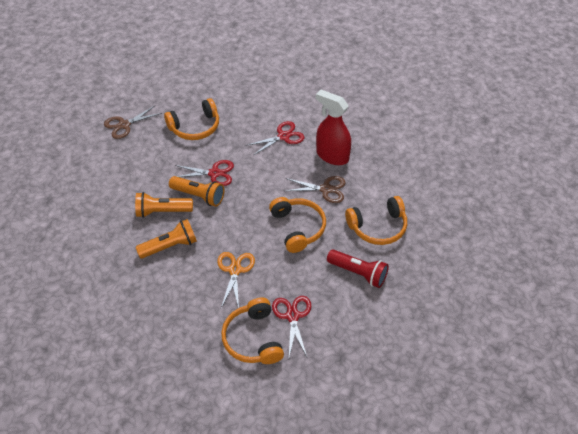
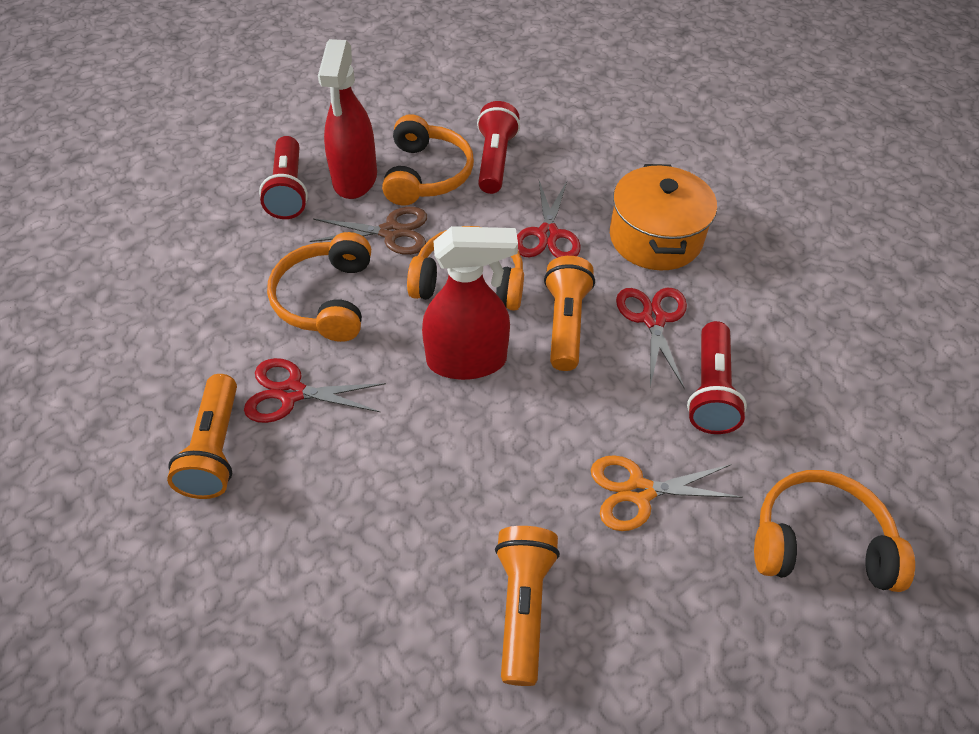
brown scissors: [104,106,162,139] [285,176,346,203] = 2 -> [310,207,427,255] = 1
orange pot: none = 0 -> [610,164,717,270] = 1
red flashlight: [327,249,389,288] = 1 -> [259,136,308,219] [477,101,520,194] [687,321,747,434] = 3
red spray bottle: [316,90,351,165] = 1 -> [318,39,377,199] [422,226,518,380] = 2

